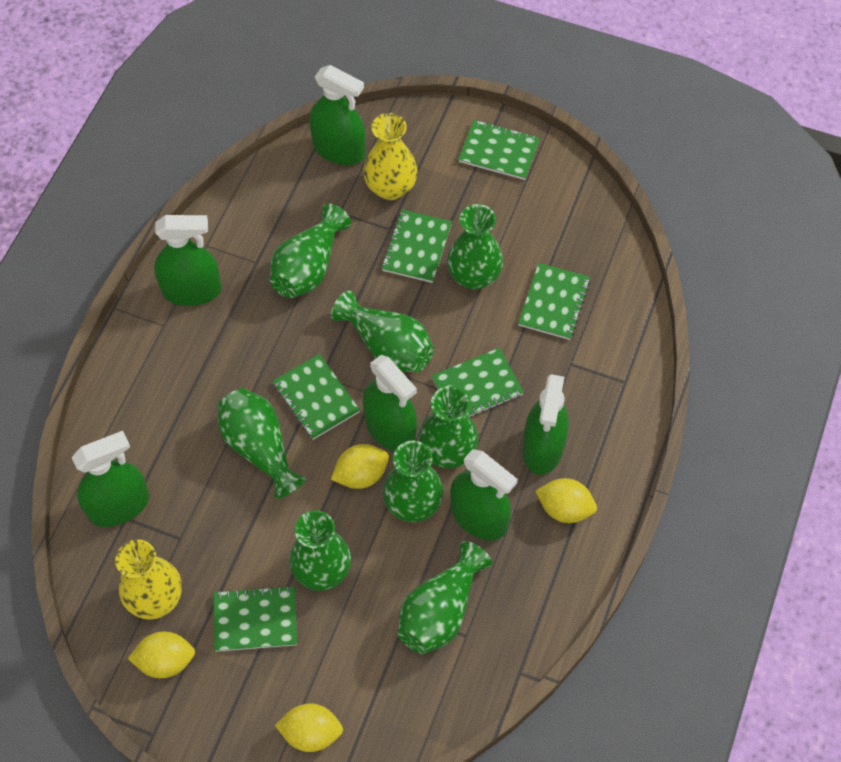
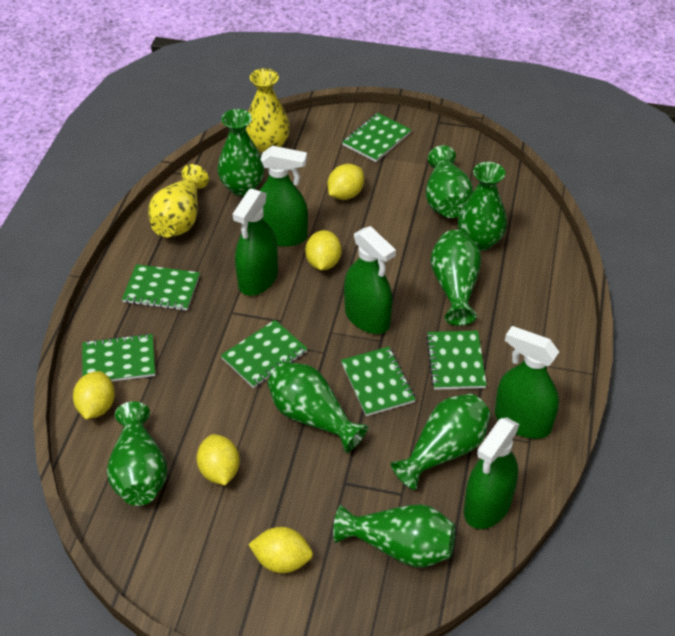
green spray bottle: [72,431,149,527] [154,215,222,306] [309,65,365,165] [363,355,417,451] [450,449,518,541] [523,374,569,475] = 6 -> [233,188,278,296] [259,146,308,247] [344,226,396,334] [464,417,519,529] [495,326,559,439] = 5
yellow lemon: [128,631,195,678] [275,703,343,752] [331,444,389,489] [535,478,597,523] = 4 -> [73,371,115,420] [197,434,240,485] [248,527,313,573] [305,230,341,270] [327,164,364,200] = 5

